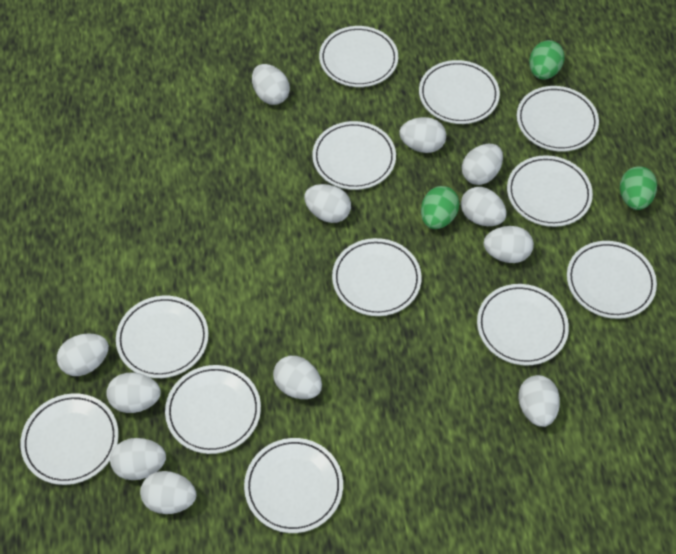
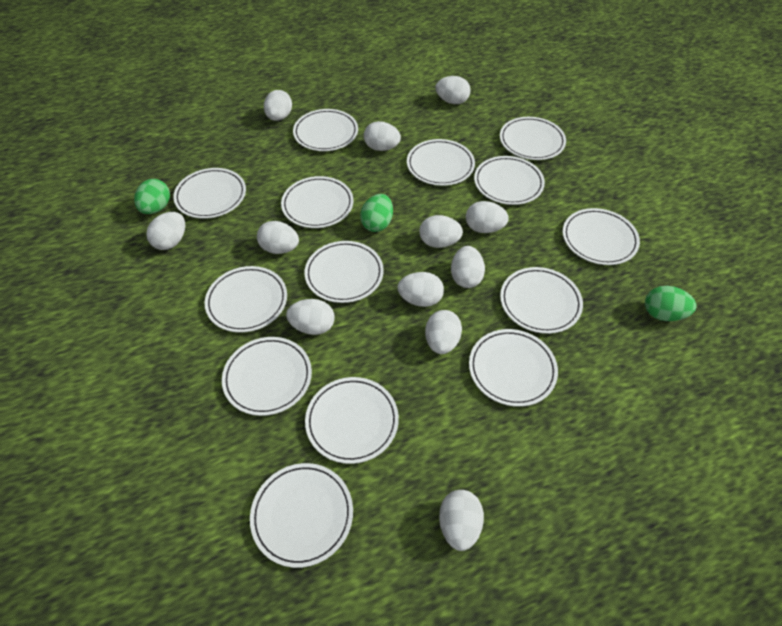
white plate: [20,393,119,485] [116,296,209,378] [165,365,261,454] [244,438,343,533] [312,121,396,190] [319,26,398,87] [332,238,422,316] [419,60,500,124] [477,284,569,366] [507,155,593,227] [517,86,599,152] [567,241,657,319] = 12 -> [173,168,246,219] [205,266,287,333] [222,337,312,416] [250,463,353,568] [281,176,354,228] [293,109,358,151] [304,241,384,303] [305,377,399,464] [407,139,475,186] [469,329,558,407] [474,156,545,205] [500,117,566,160] [500,267,583,334] [562,208,640,265] = 14

